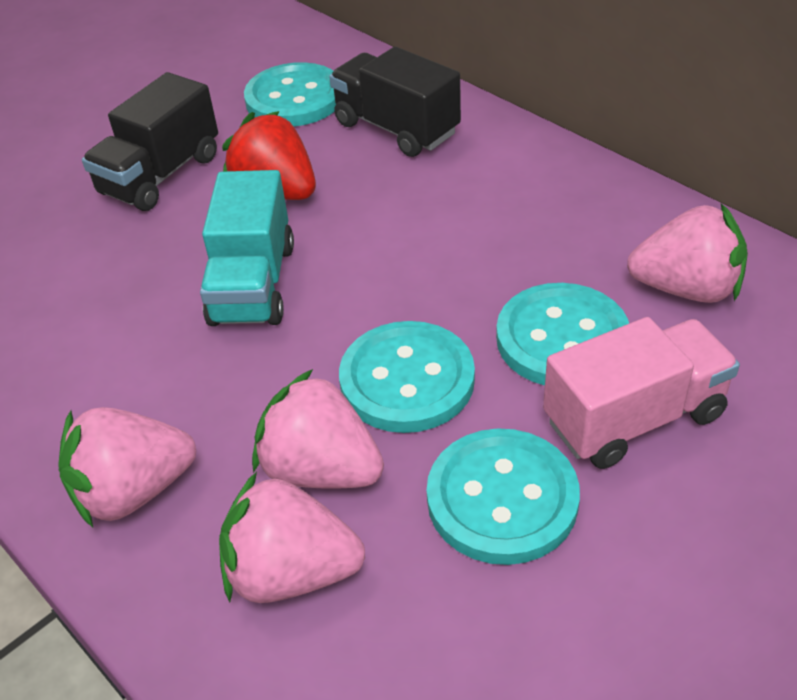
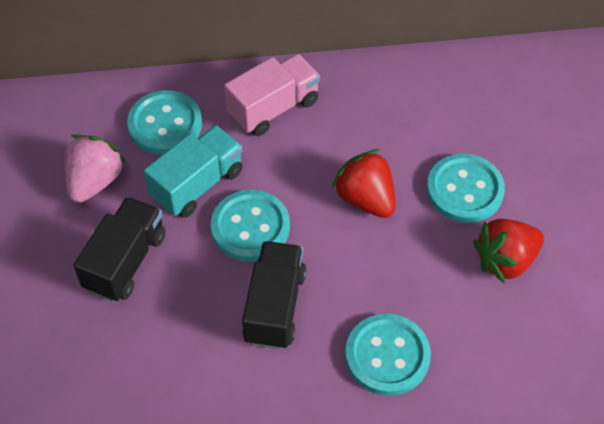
pink strawberry: [58,407,196,527] [219,472,365,603] [252,369,384,489] [627,203,748,303] = 4 -> [65,134,126,203] = 1
red strawberry: [222,111,316,200] = 1 -> [332,149,396,218] [473,219,544,284] = 2

